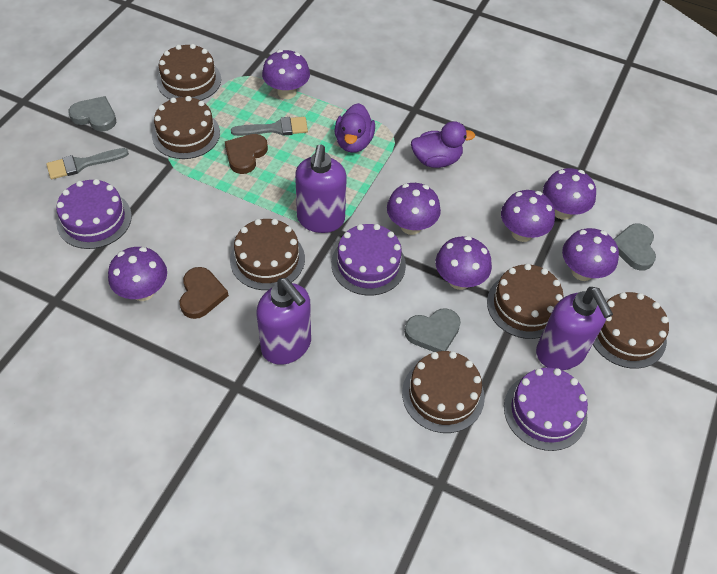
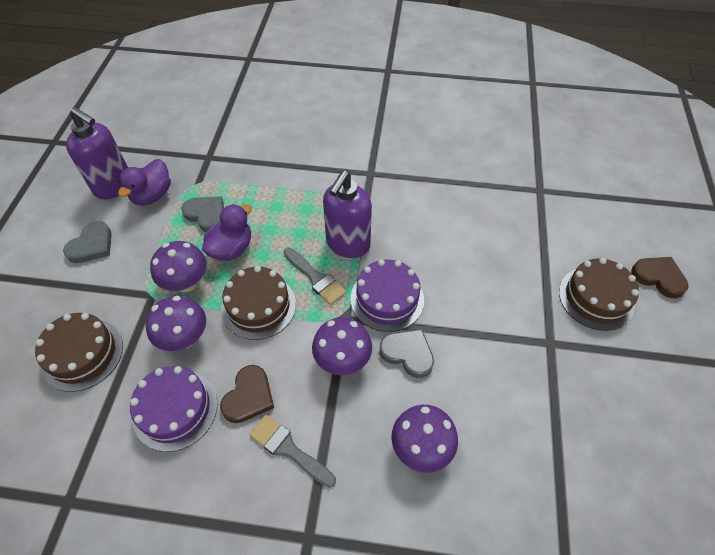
brown cake: [152,96,220,159] [157,44,221,101] [230,219,305,290] [402,351,485,433] [487,264,564,339] [593,292,669,369] = 6 -> [35,313,123,392] [221,266,296,340] [559,258,639,331] = 3
purple cake: [56,179,132,249] [331,224,406,295] [504,368,588,451] = 3 -> [130,366,218,452] [351,259,424,332] = 2
purple mushroom: [108,247,167,301] [262,50,310,99] [387,183,441,235] [436,236,492,290] [501,190,555,242] [543,168,596,220] [562,228,619,281] = 7 -> [146,296,206,351] [150,241,207,292] [312,317,372,375] [392,405,458,473] = 4
purple soap dispenser: [256,278,311,365] [295,144,347,233] [536,287,613,370] = 3 -> [66,107,128,200] [323,170,372,258] = 2

